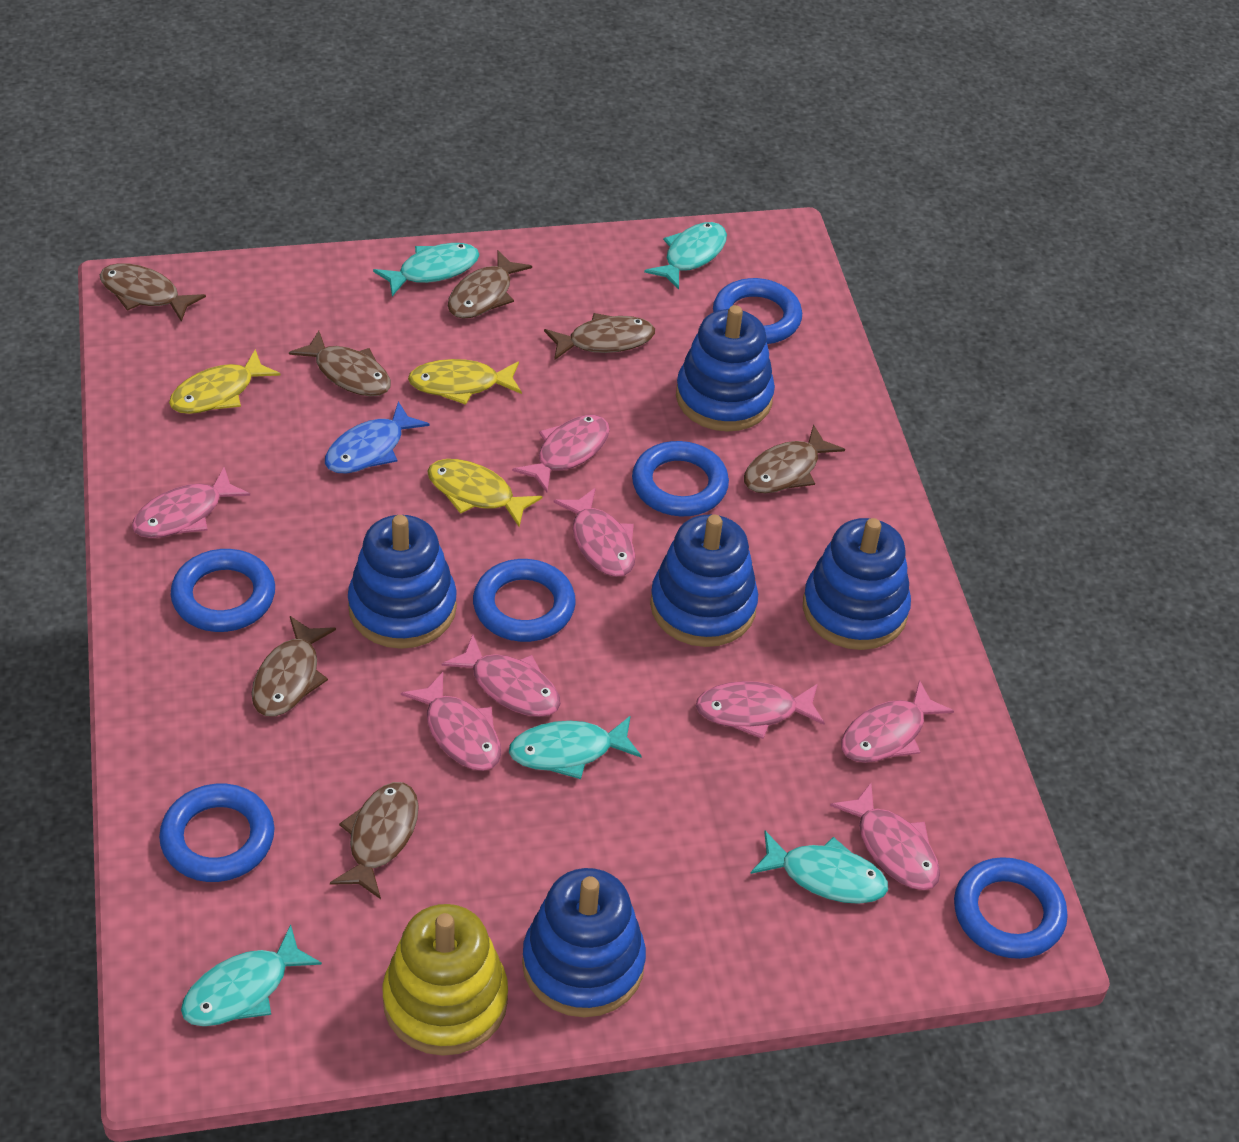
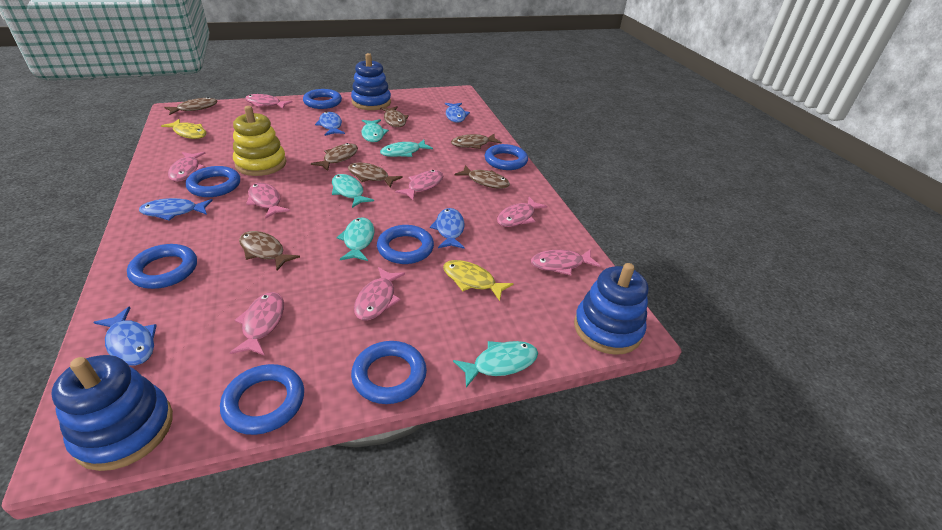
blue fish: [325,401,430,473] = 1 -> [93,307,157,366] [139,198,213,220] [315,112,345,136] [430,208,465,249] [445,103,470,123] = 5
blue ring: [159,784,275,882] [171,549,275,632] [473,559,576,642] [632,441,729,516] [713,278,802,344] [954,857,1068,959] = 6 -> [127,244,197,289] [186,166,240,197] [220,364,304,435] [303,89,342,109] [351,341,427,404] [377,225,434,264] [485,144,528,170] = 7
blue stacking toy: [348,515,457,649] [522,868,646,1017] [650,514,758,647] [676,305,775,432] [803,518,911,650] = 5 -> [52,355,173,471] [351,53,391,110] [574,263,649,355] = 3
yellow fish: [169,349,281,414] [408,359,522,405] [427,459,543,527] = 3 -> [161,119,206,139] [443,260,514,301] = 2

